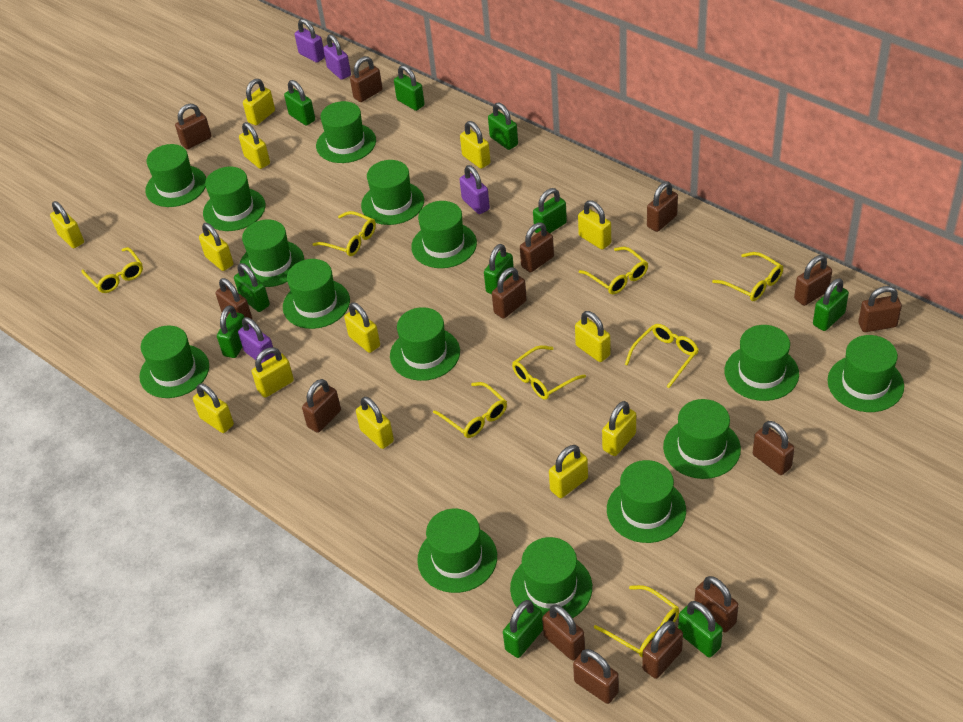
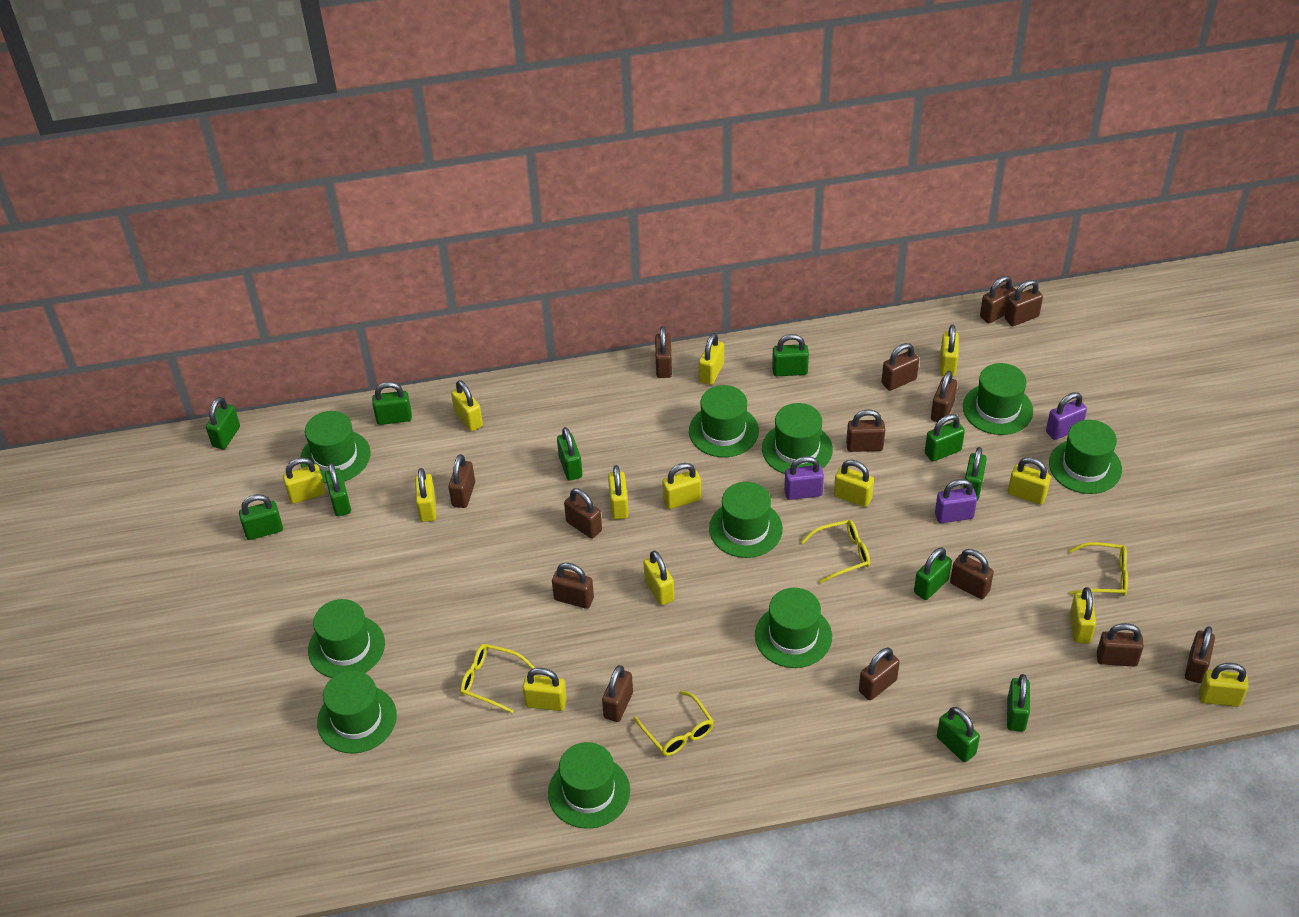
green hat: [139,325,209,398] [145,144,206,207] [203,167,265,231] [240,220,304,287] [283,259,350,329] [316,101,376,163] [361,160,424,225] [390,307,460,381] [411,201,477,268] [417,509,497,593] [510,537,592,618] [607,460,686,543] [663,399,741,479] [725,325,799,401] [827,335,904,412] = 15 -> [300,411,371,483] [308,599,385,678] [317,670,397,753] [548,742,630,829] [689,385,759,457] [709,482,783,558] [755,588,832,668] [762,403,833,474] [963,363,1033,435] [1049,420,1122,494] = 10
green padlock: [217,305,244,358] [234,263,270,312] [284,80,315,126] [394,65,425,111] [484,244,514,294] [488,102,518,150] [503,600,543,658] [533,188,567,233] [678,601,723,657] [813,278,849,331] = 10 -> [206,397,240,449] [239,494,283,540] [325,463,351,516] [372,382,412,425] [557,427,582,481] [772,334,809,376] [914,547,952,600] [925,414,965,462] [937,707,980,762] [963,447,987,501] [1007,674,1030,732] = 11
purple padlock: [238,317,275,364] [295,19,325,63] [323,34,351,80] [460,165,490,214] = 4 -> [784,456,824,500] [935,479,977,523] [1046,392,1087,440] = 3
yellow glasses: [82,247,143,293] [313,211,376,256] [433,382,507,438] [512,345,586,400] [579,247,648,295] [594,585,679,657] [625,324,699,388] [712,252,783,301] = 8 -> [460,644,535,713] [634,690,714,756] [800,520,870,584] [1068,542,1128,596] = 4

